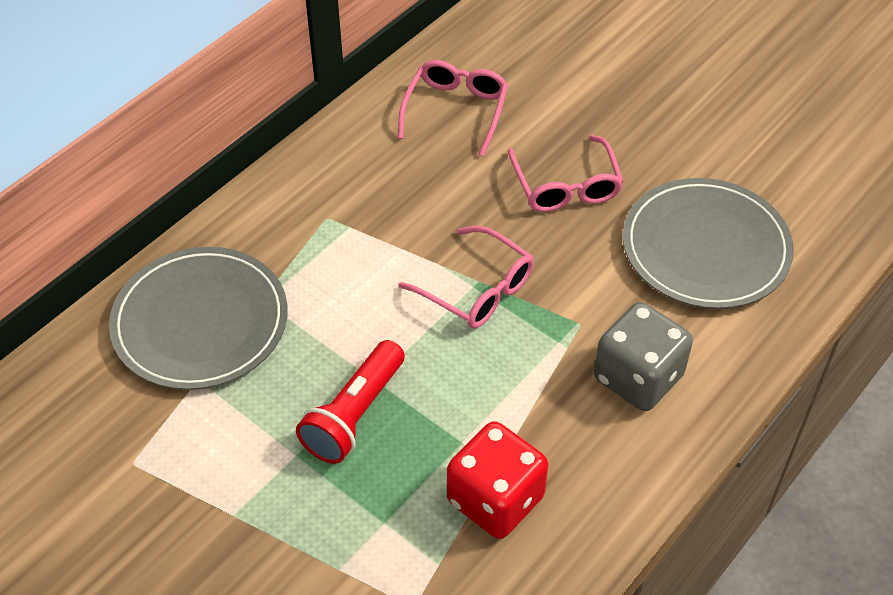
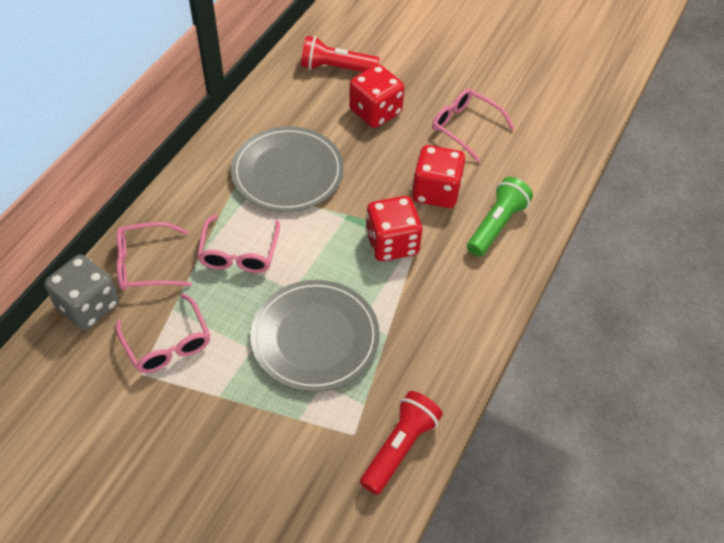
green flashlight: none = 0 -> [467,177,533,257] = 1
pink glasses: [398,60,509,157] [399,226,534,329] [508,135,624,212] = 3 -> [116,222,192,290] [116,293,210,373] [197,214,280,273] [432,89,515,162] = 4
red dice: [447,421,548,539] = 1 -> [349,65,404,128] [366,196,422,261] [412,145,465,208] = 3
red flashlight: [296,340,405,464] = 1 -> [301,36,380,72] [360,391,443,495] = 2

